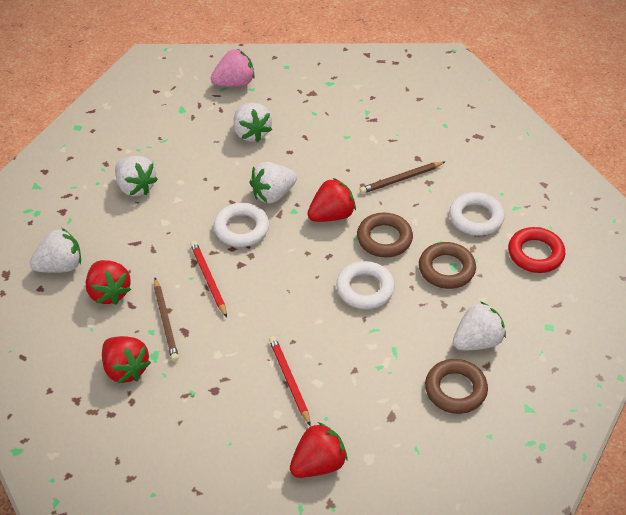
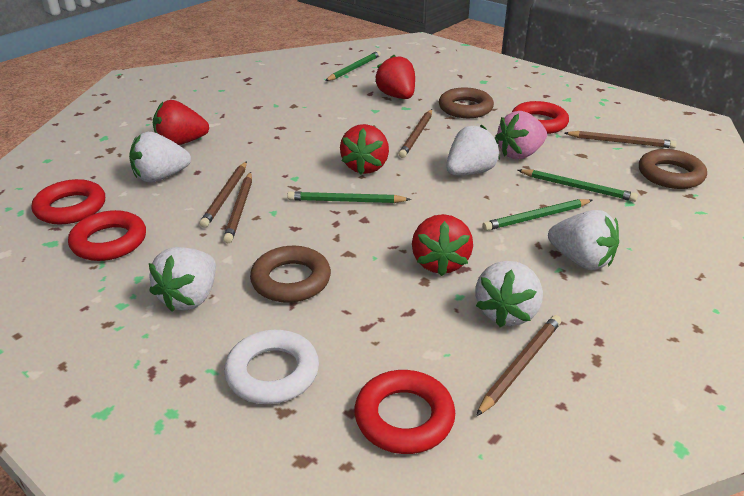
brown pencil: [154,278,179,362] [360,162,445,194] = 2 -> [199,161,247,228] [223,172,252,243] [398,109,432,158] [476,315,561,416] [565,131,677,148] = 5
green pencil: none = 0 -> [287,191,411,203] [325,51,381,81] [482,199,593,231] [518,169,638,202] = 4
red pencil: [190,241,227,318] [269,336,311,426] = 2 -> none = 0
red ring: [508,227,565,273] = 1 -> [32,179,105,224] [68,210,146,261] [354,370,455,454] [512,101,569,134] = 4
white ring: [214,203,269,247] [336,261,395,309] [449,192,505,236] = 3 -> [224,330,319,404] = 1

